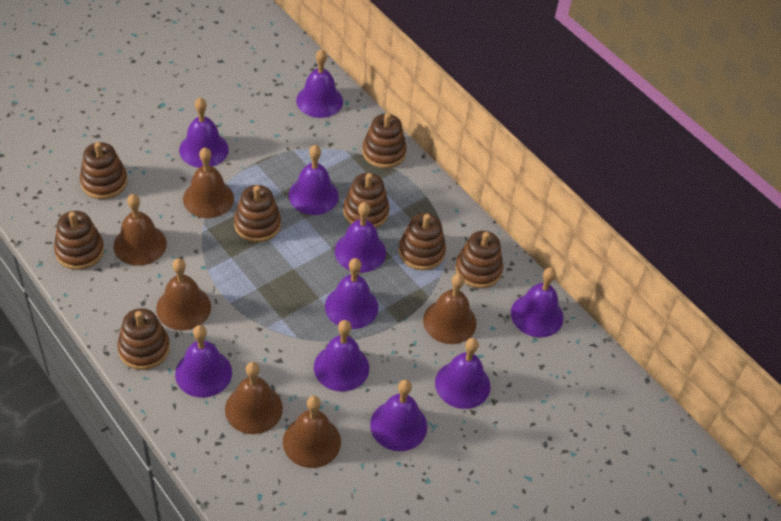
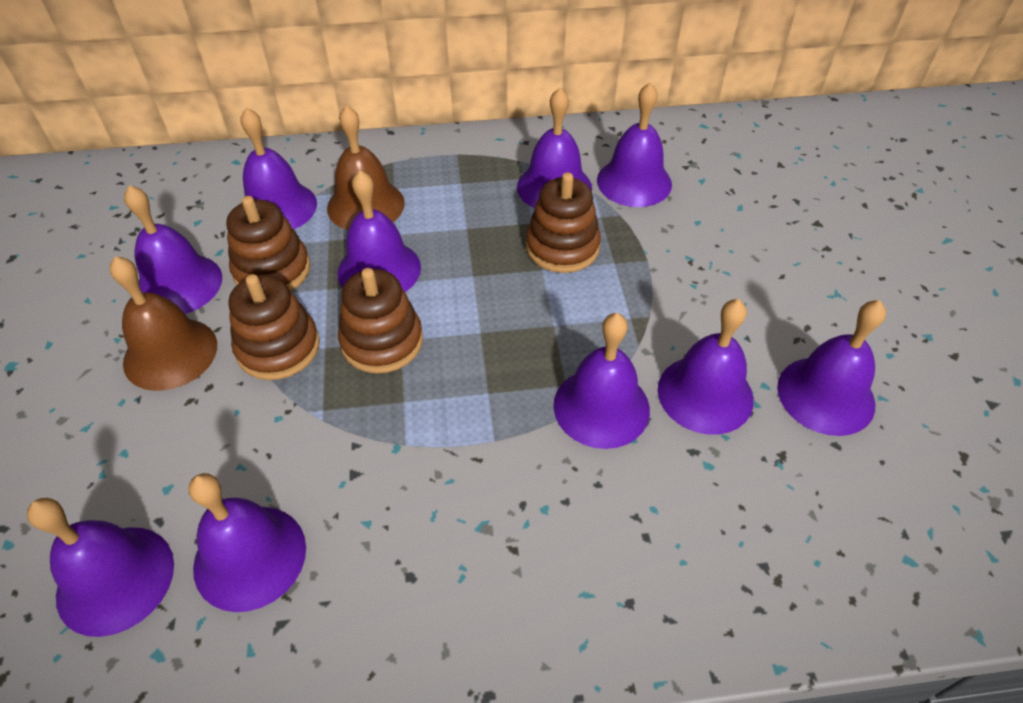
brown bell: [113,194,167,266] [156,258,211,330] [183,148,234,218] [225,362,283,434] [283,396,341,468] [423,274,477,344] = 6 -> [110,256,217,391] [327,105,405,230] = 2
brown stacking toy: [54,211,104,270] [80,142,127,199] [117,308,170,370] [234,185,281,242] [343,173,389,228] [362,113,407,168] [399,213,446,270] [455,231,503,288] = 8 -> [226,196,310,292] [228,274,320,380] [338,268,423,374] [526,172,601,273] = 4

